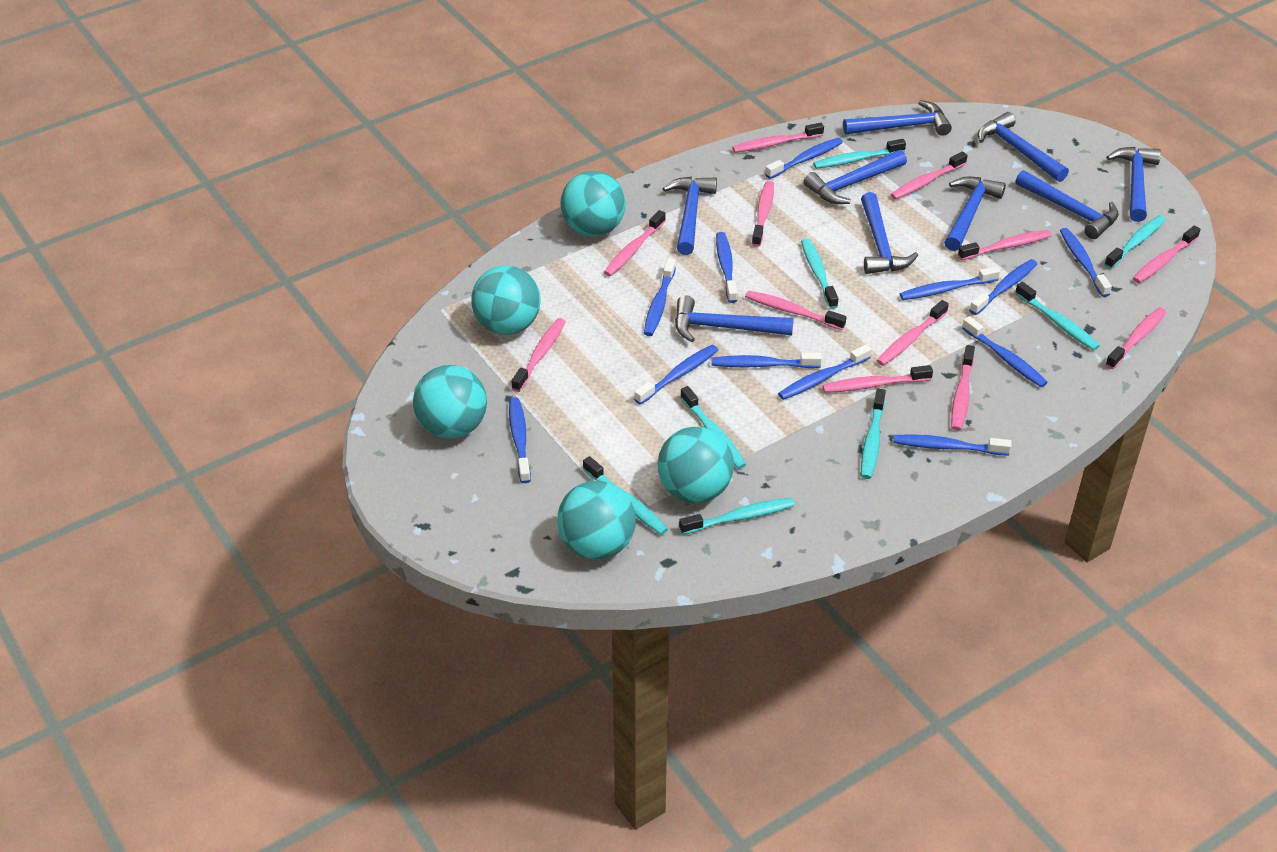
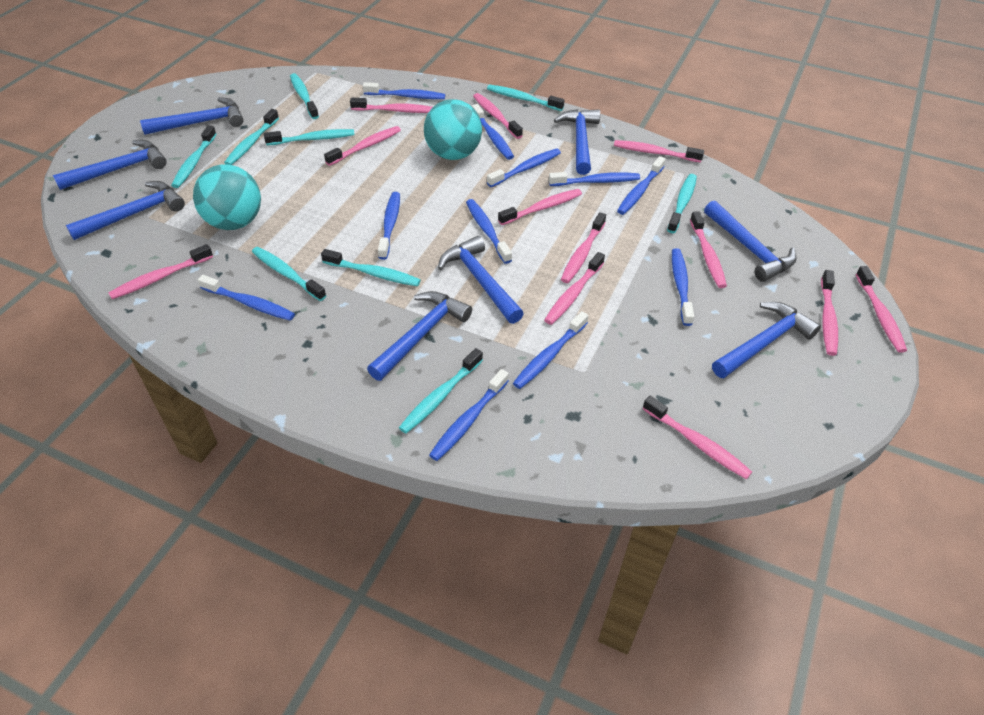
blue hammer: [662,177,717,255] [675,295,794,342] [803,150,907,204] [843,100,952,136] [861,192,918,274] [944,176,1006,251] [978,112,1069,182] [1015,170,1119,239] [1106,147,1161,222] = 9 -> [53,140,167,190] [66,181,185,240] [140,97,244,135] [367,291,472,381] [438,236,524,324] [554,109,600,175] [704,201,797,282] [712,302,821,378] = 8
blue toothbrush: [509,397,531,483] [634,345,718,405] [644,258,676,336] [711,352,822,368] [716,232,737,303] [765,138,843,179] [778,344,872,400] [894,434,1012,456] [900,266,1000,300] [962,316,1048,387] [969,259,1037,315] [1060,228,1112,297] = 12 -> [198,275,295,321] [363,82,445,99] [378,192,400,260] [429,369,509,461] [466,199,512,264] [472,104,514,160] [487,148,561,187] [513,311,588,389] [549,172,640,186] [617,156,666,215] [672,248,694,326] = 11
turquoise ball: [413,365,487,438] [471,265,541,335] [557,481,636,559] [560,171,626,236] [657,427,734,503] = 5 -> [193,164,261,230] [424,99,482,160] = 2
turquoise toothbrush: [583,456,668,535] [679,498,794,535] [680,386,746,469] [801,238,838,309] [813,139,906,169] [861,389,886,479] [1015,282,1100,351] [1104,215,1166,269] = 8 -> [171,125,217,188] [224,109,279,165] [252,247,326,301] [264,129,354,145] [290,73,319,119] [321,249,421,286] [399,348,483,434] [487,85,565,111] [667,174,697,233] = 9

